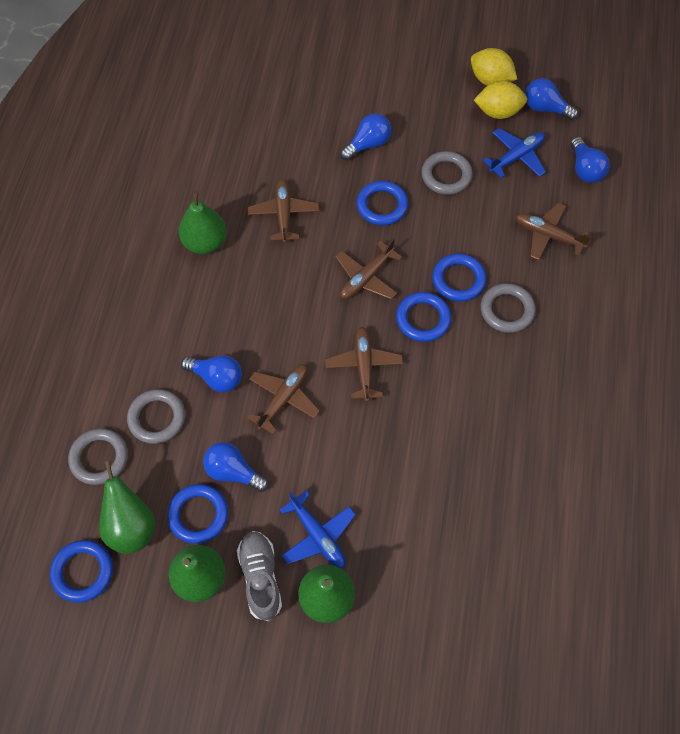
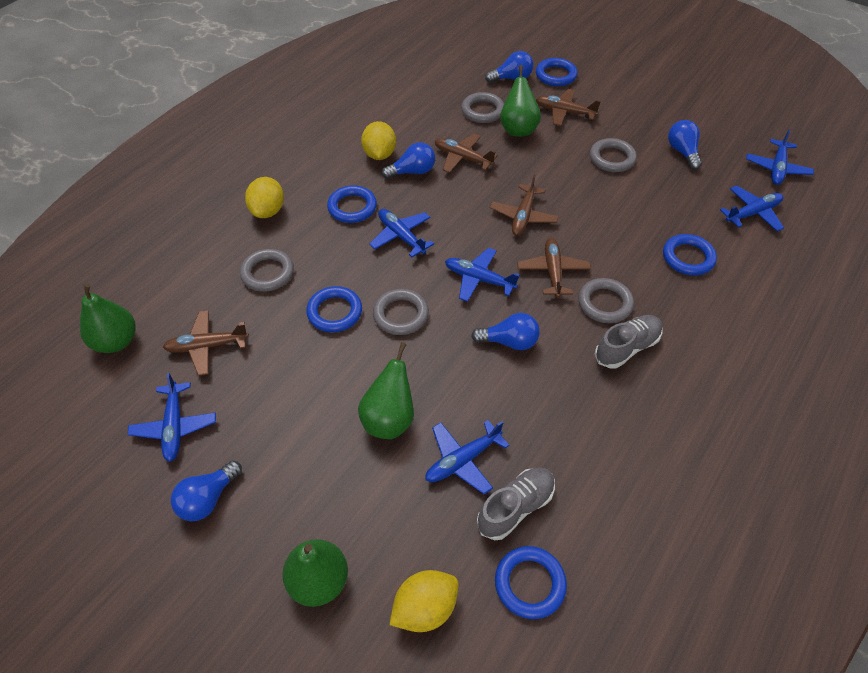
blue plane: [279,490,356,568] [483,128,546,178] = 2 -> [128,372,216,462] [369,209,434,257] [425,420,509,494] [445,248,520,302] [720,185,784,232] [746,129,814,185] = 6
grey ring: [68,428,128,485] [127,389,185,444] [421,151,473,195] [481,283,536,333] = 4 -> [240,249,294,292] [373,289,429,335] [461,92,504,123] [578,278,634,323] [590,138,637,172] = 5
grey shoe: [237,531,282,621] = 1 -> [477,467,555,540] [595,315,662,368] = 2
yellow lemon: [471,48,517,86] [474,81,527,119] = 2 -> [245,177,284,218] [361,121,396,160] [389,570,459,632] = 3

